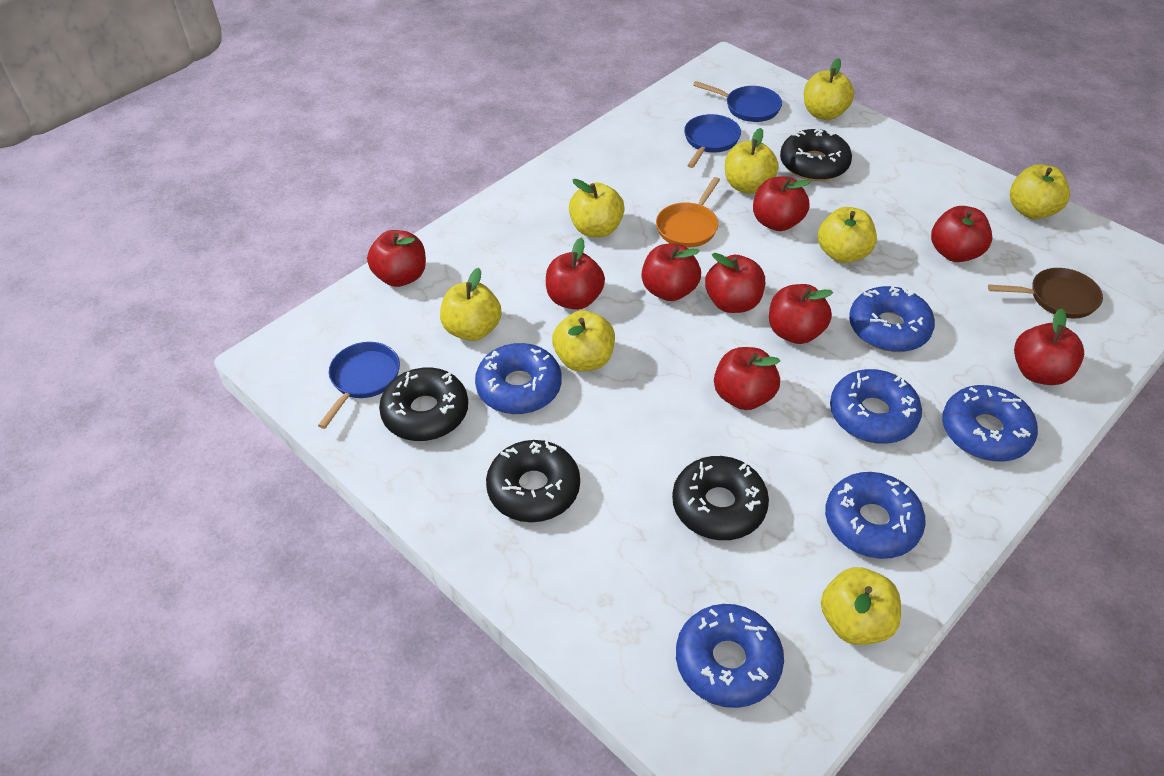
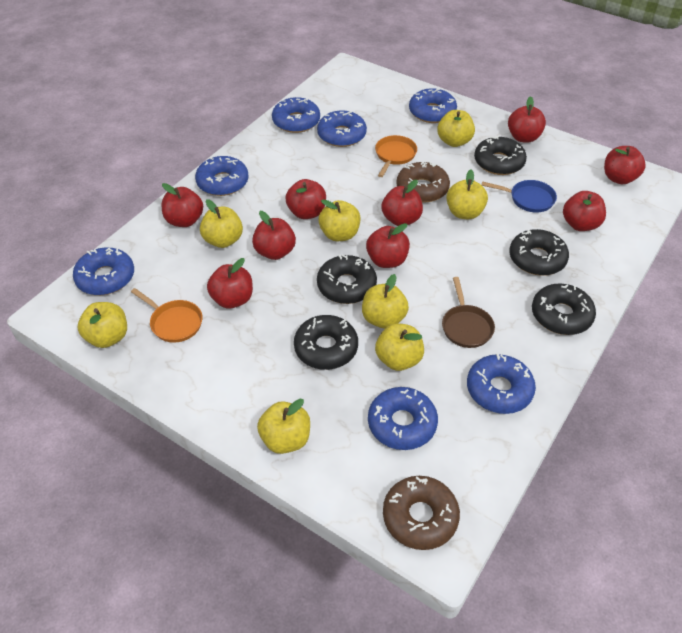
black donut: [379,368,468,441] [486,440,580,522] [672,456,769,540] [780,129,852,181] = 4 -> [294,315,358,370] [317,254,377,304] [474,136,527,175] [509,229,569,276] [532,283,596,335] = 5
blue donut: [475,343,562,414] [676,604,784,708] [825,472,926,559] [830,369,922,444] [849,286,935,352] [942,385,1038,462] = 6 -> [73,247,134,295] [195,156,249,196] [272,97,320,133] [317,110,367,147] [368,387,438,450] [409,88,457,123] [467,354,536,414] = 7
blue pan: [318,342,400,429] [684,114,741,168] [693,81,782,122] = 3 -> [482,180,557,212] = 1
brown donut: none = 0 -> [383,476,460,550] [396,162,450,202] = 2
orange pan: [656,177,720,248] = 1 -> [131,288,202,343] [375,135,417,177] = 2

